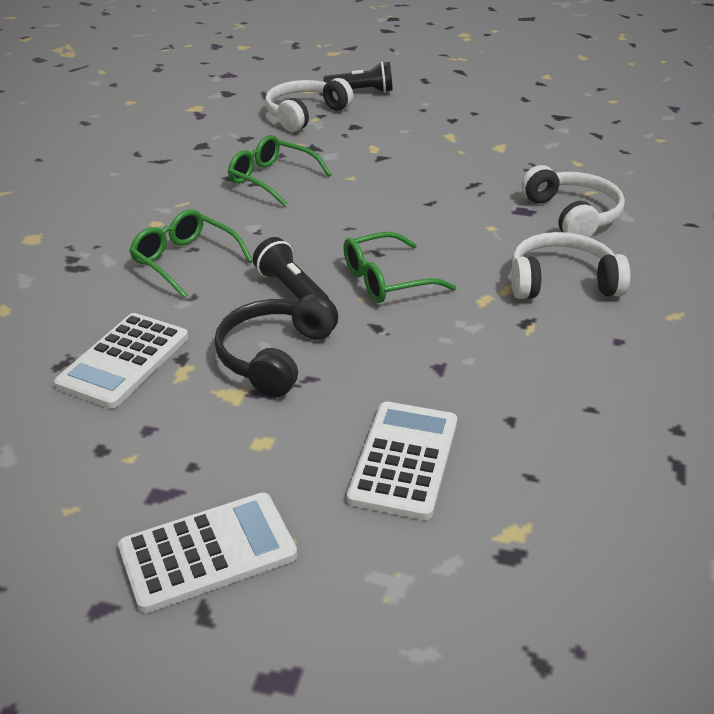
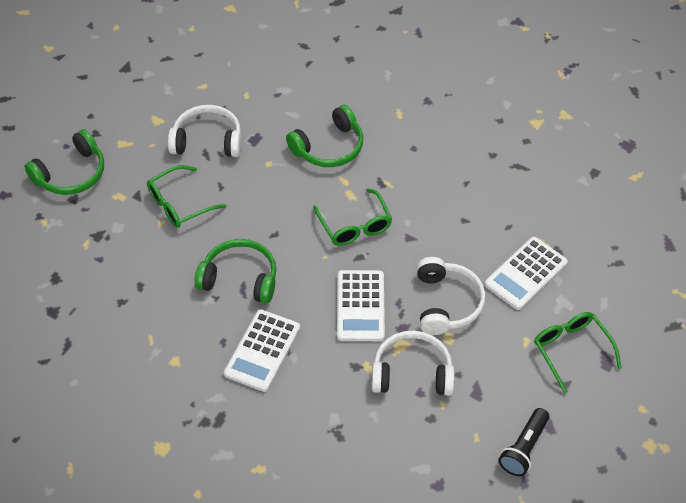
black flashlight: [253,237,329,300] [323,62,393,93] = 2 -> [498,408,550,476] = 1
black headphones: [214,294,338,397] = 1 -> none = 0
green headphones: none = 0 -> [25,129,104,195] [195,239,276,303] [286,105,363,167] = 3

